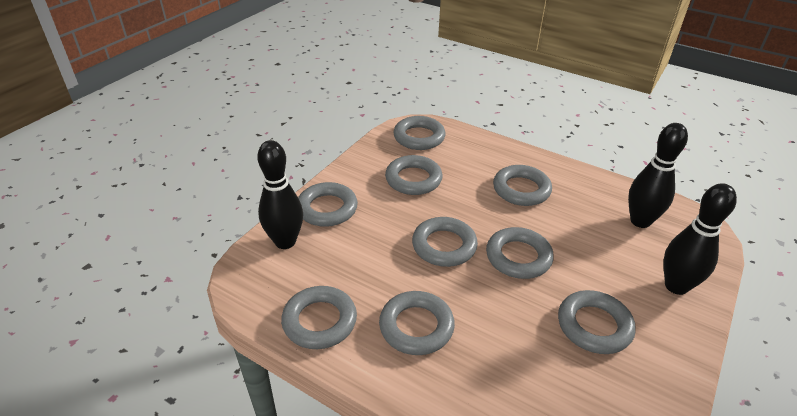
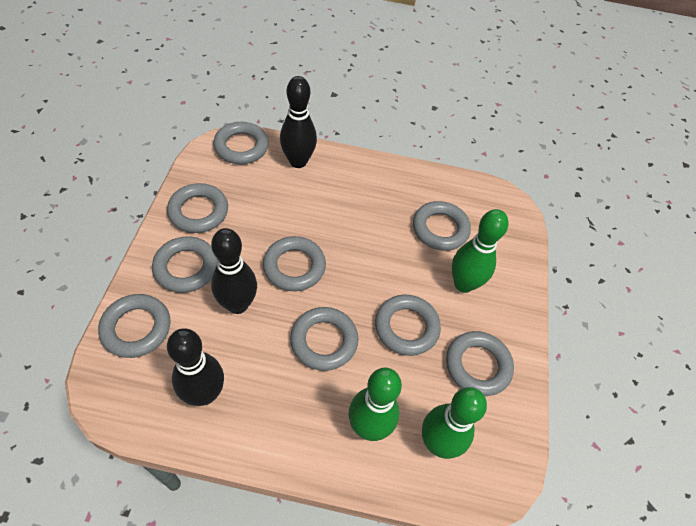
green bowling pin: none = 0 -> [348,368,402,441] [422,387,487,459] [452,209,508,293] = 3

